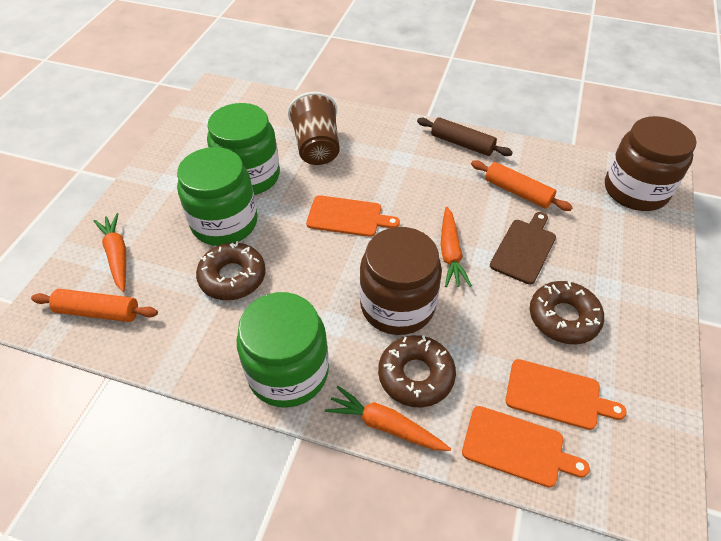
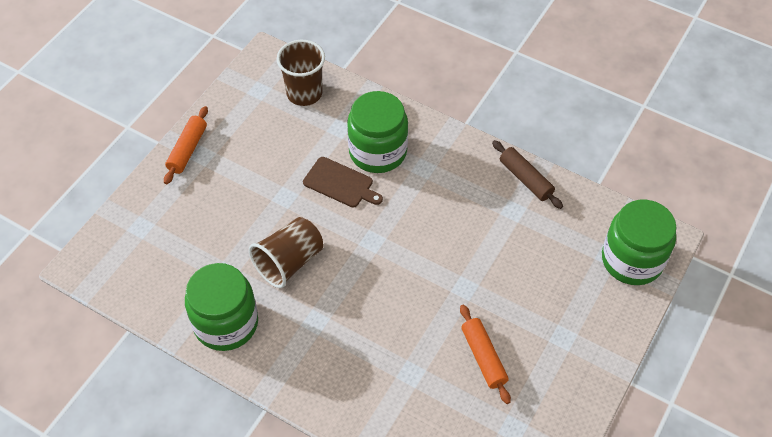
brown cup: [288,92,340,165] = 1 -> [249,217,323,288] [277,40,325,106] = 2
brown donut: [196,241,266,300] [378,335,456,407] [530,281,604,344] = 3 -> none = 0
brown jar: [360,227,442,335] [605,116,697,211] = 2 -> none = 0
orange carrot: [94,213,126,292] [325,386,451,451] [440,207,472,287] = 3 -> none = 0
orange cutting board: [306,195,400,237] [462,406,590,488] [506,359,627,430] = 3 -> none = 0

